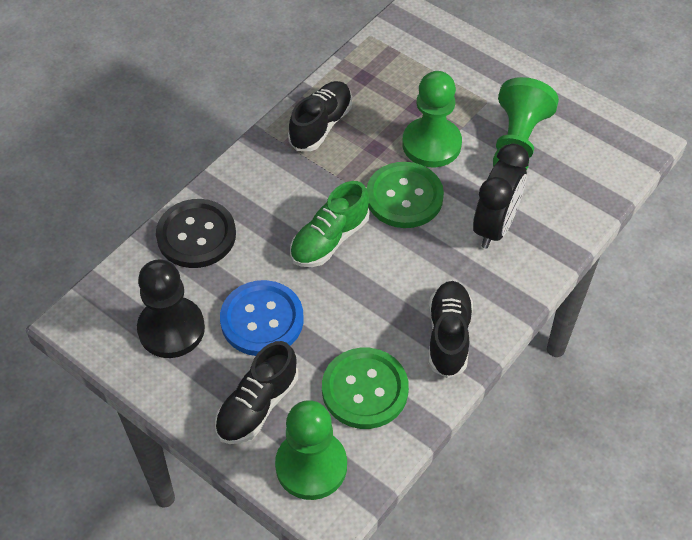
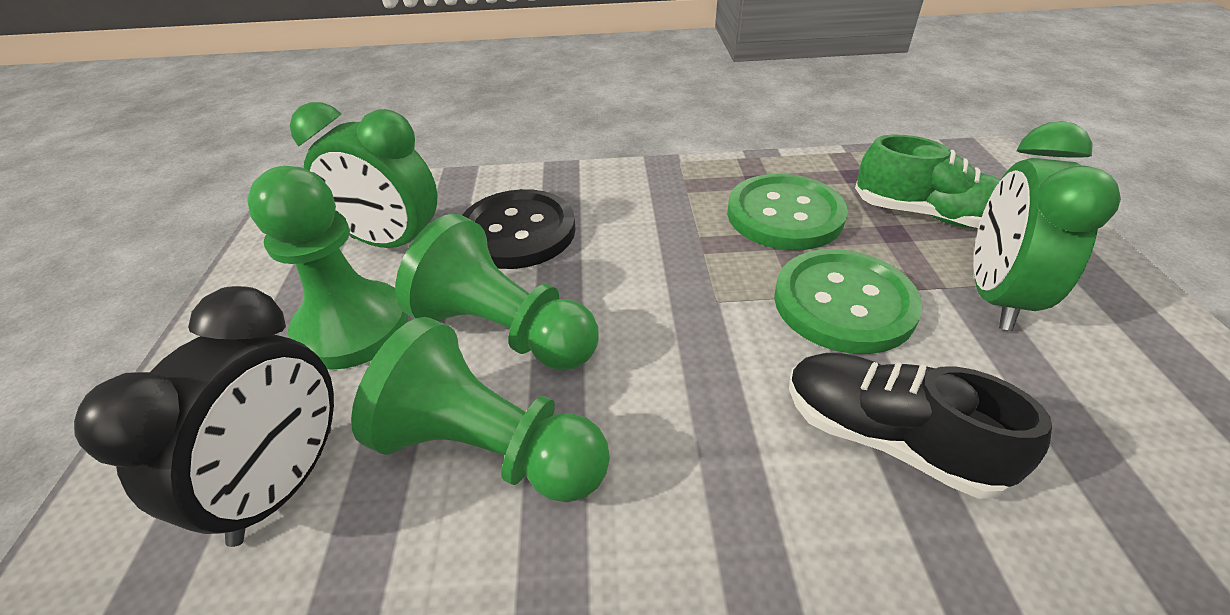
black pawn: [137,259,205,358] = 1 -> none = 0
black shoe: [215,341,298,444] [288,81,352,151] [428,281,473,378] = 3 -> [789,353,1052,499] = 1
blue button: [220,280,304,356] = 1 -> none = 0
green clock: none = 0 -> [290,102,438,248] [974,121,1121,331] = 2

